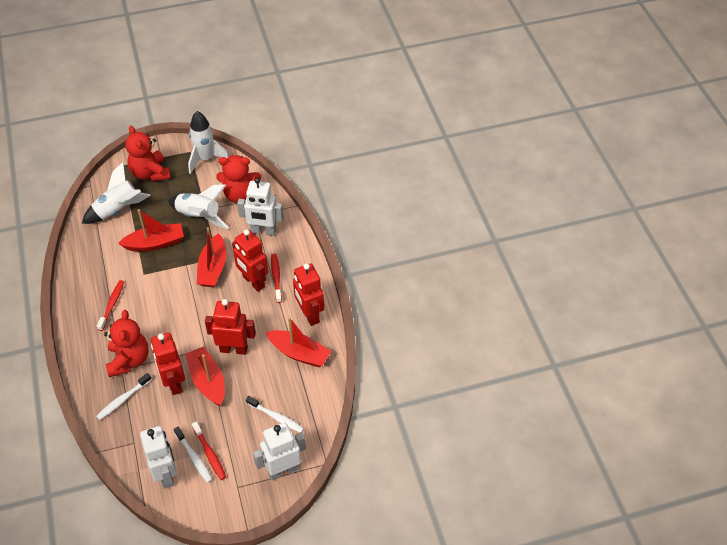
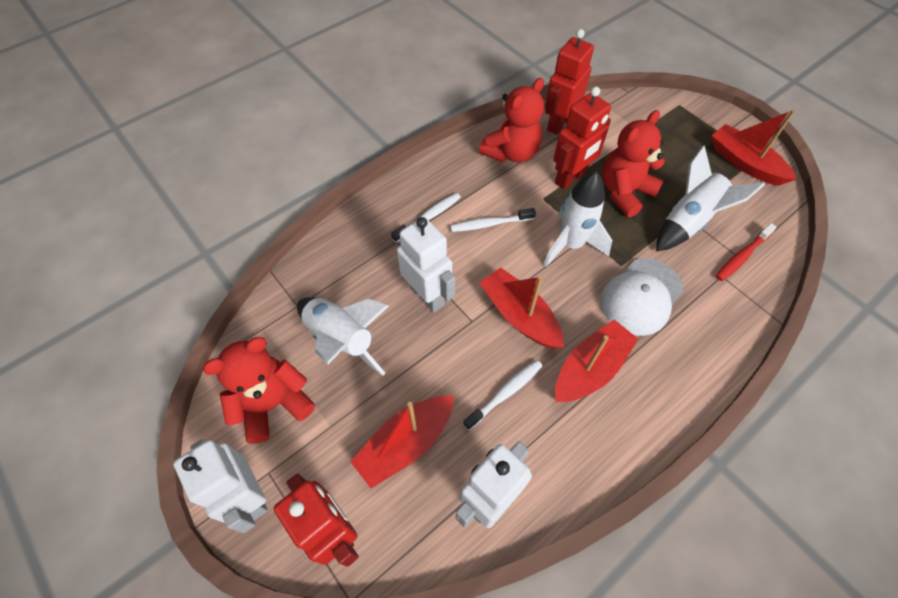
red robot: [151,332,185,395] [205,299,256,355] [232,229,268,292] [293,263,324,326] = 4 -> [274,474,359,567] [545,29,594,135] [553,86,611,190] = 3
red toothbrush: [97,280,124,331] [192,422,226,480] [271,254,282,303] = 3 -> [716,223,777,281] = 1
white cap: none = 0 -> [601,258,684,336] = 1

